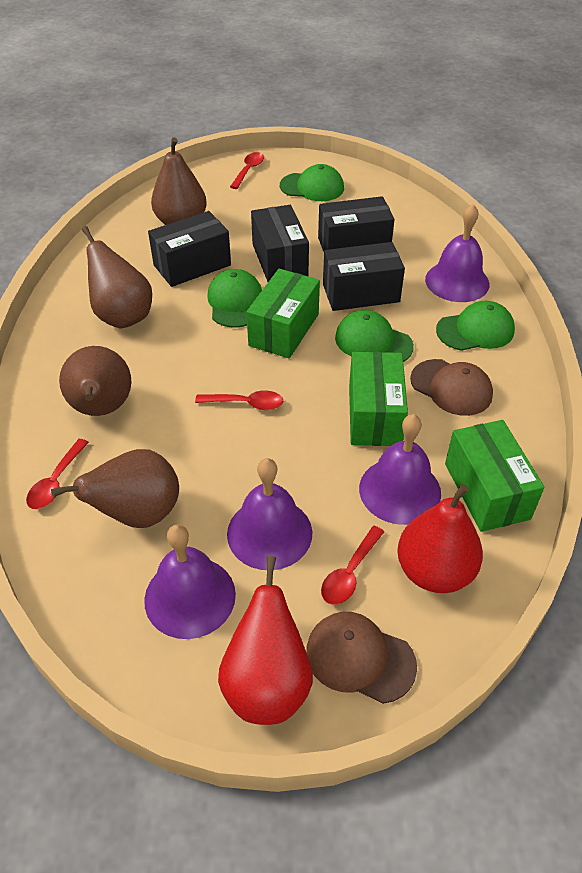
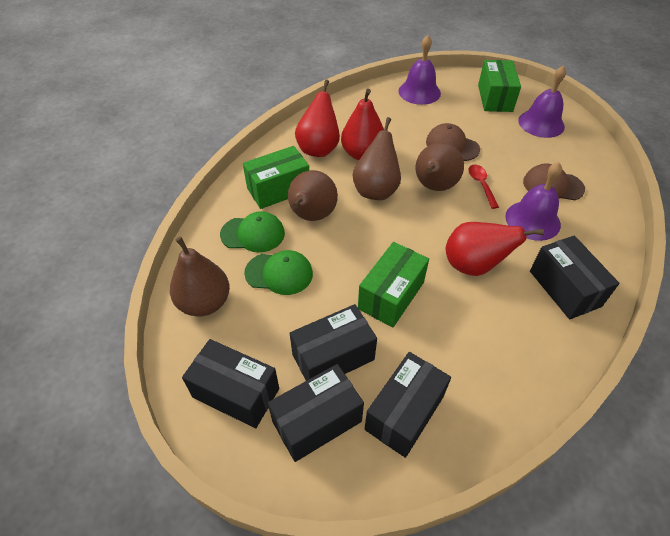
black box: [148,211,231,287] [251,205,309,282] [318,196,395,251] [323,242,405,311] = 4 -> [182,339,279,428] [268,364,364,462] [290,304,377,381] [365,352,451,458] [530,236,619,320] = 5
green cap: [207,269,262,328] [280,164,344,201] [335,310,414,362] [436,301,515,351] = 4 -> [220,211,285,252] [244,250,313,295] = 2
purple bell: [144,524,236,639] [227,458,312,570] [359,414,441,525] [425,204,489,302] = 4 -> [398,35,441,105] [505,162,562,241] [518,65,566,138] = 3
red pear: [218,556,313,725] [397,484,483,593] = 2 -> [295,80,340,157] [341,89,384,160] [446,222,544,276] = 3
red spoon: [26,439,89,509] [195,390,283,410] [230,152,264,189] [321,526,384,605] = 4 -> [468,165,499,209] = 1

